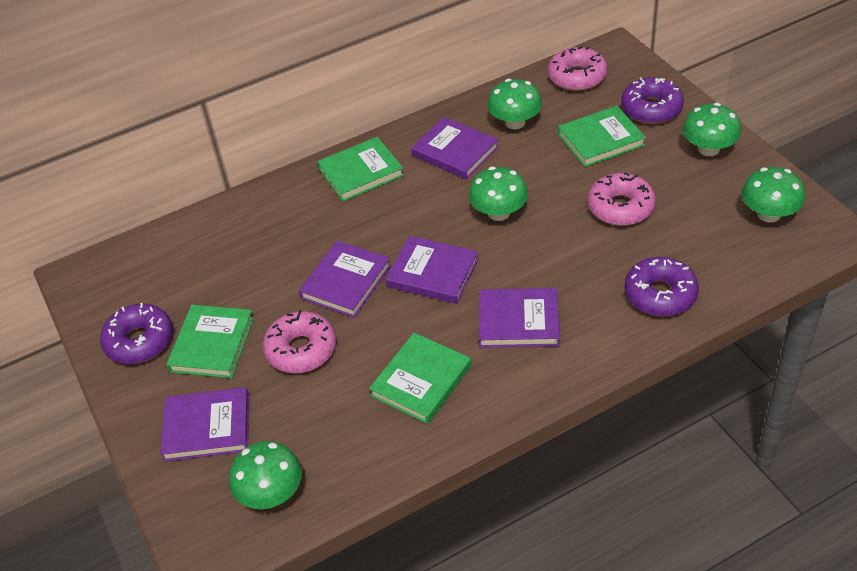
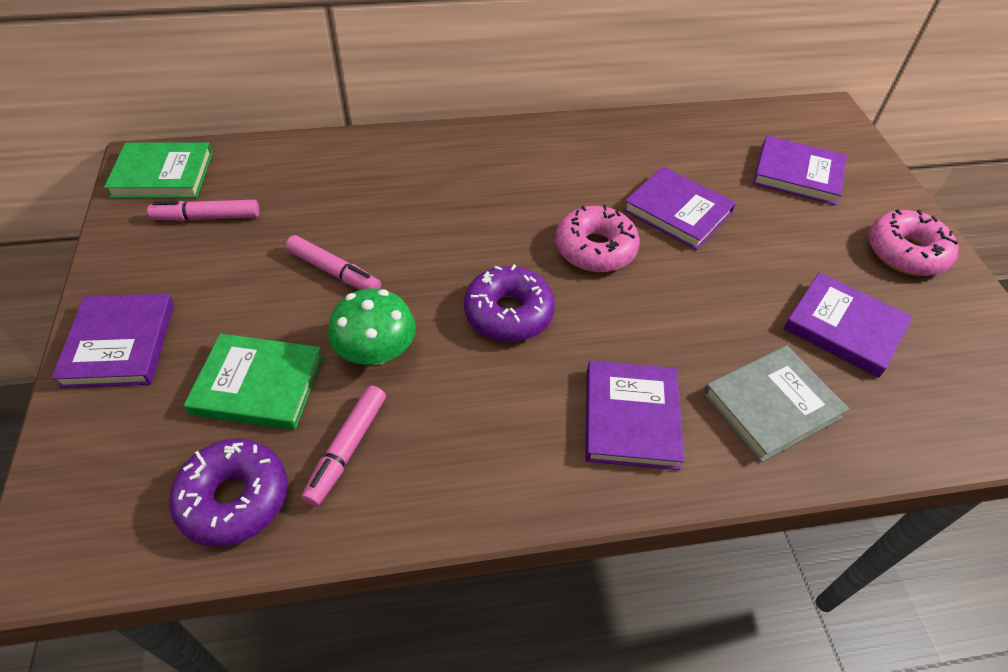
green book: [166,305,254,378] [317,137,404,201] [369,333,471,424] [558,106,646,167] = 4 -> [104,142,213,198] [184,334,323,430] = 2
green mushroom: [230,441,302,509] [469,166,528,221] [487,79,542,129] [682,103,741,156] [741,167,805,223] = 5 -> [328,288,416,365] = 1
grey book: none = 0 -> [703,346,849,462] = 1
pink donut: [263,310,336,373] [548,47,607,91] [588,172,656,226] = 3 -> [555,205,640,272] [868,209,958,276] = 2
pink marker: none = 0 -> [147,200,259,221] [286,235,381,290] [301,386,386,506] = 3
purple donut: [100,303,173,364] [621,77,684,124] [624,257,699,317] = 3 -> [169,439,288,547] [464,265,555,342] = 2

